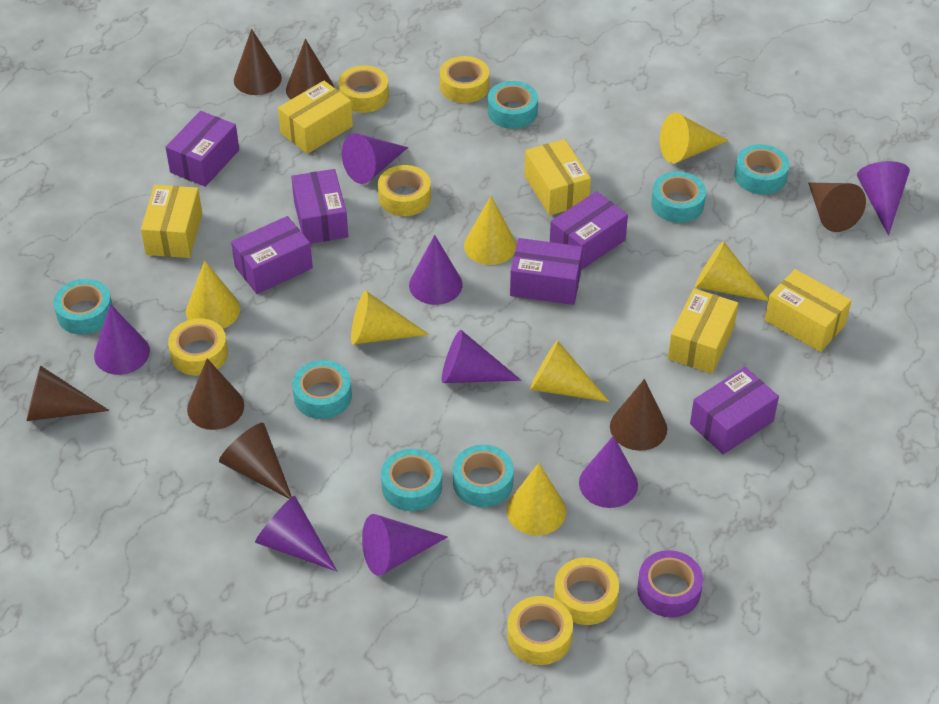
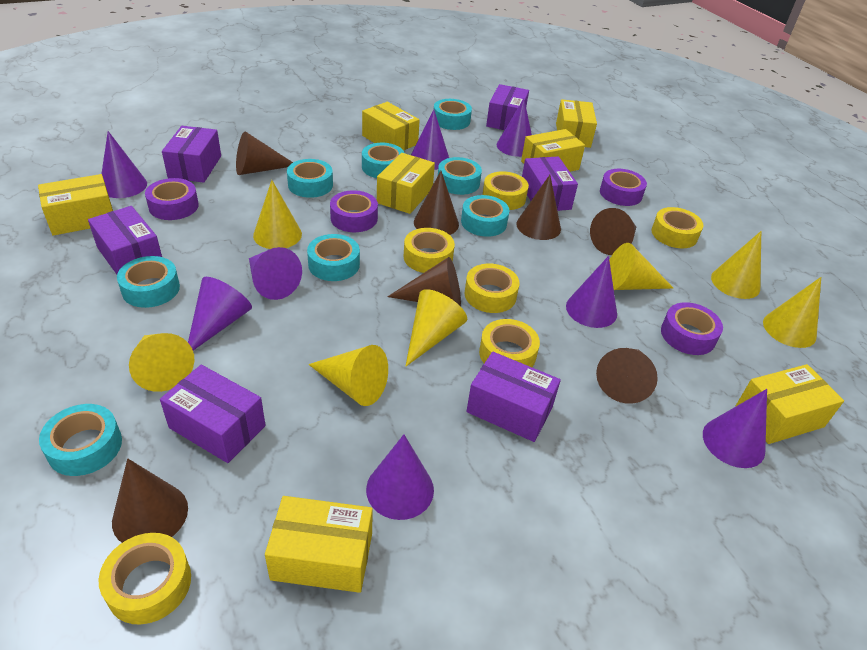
purple tape: [637,550,703,618] = 1 -> [145,178,199,220] [330,190,378,232] [600,169,647,206] [661,302,723,355] = 4
turquoise tape: [53,279,113,335] [292,360,352,419] [381,449,442,511] [453,444,514,507] [488,81,538,129] [651,172,706,223] [735,144,789,195] = 7 -> [39,404,122,476] [117,256,180,308] [287,159,333,198] [307,234,360,281] [362,143,404,178] [434,99,472,130] [438,157,482,195] [461,195,509,237] = 8
yellow box: [141,185,202,258] [278,81,353,154] [524,139,591,216] [668,288,738,374] [765,269,852,352] = 5 -> [38,174,113,236] [265,496,373,593] [362,102,420,151] [377,153,435,214] [521,129,585,172] [556,99,597,148] [736,364,844,444] = 7

